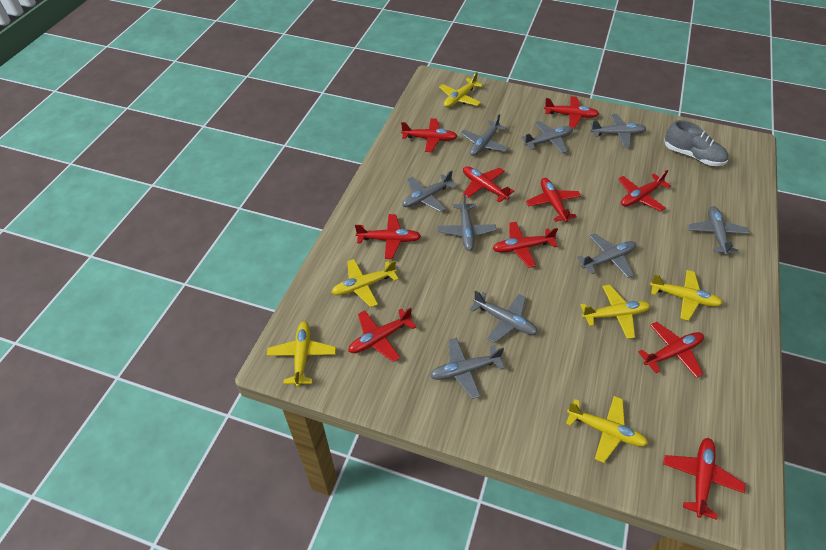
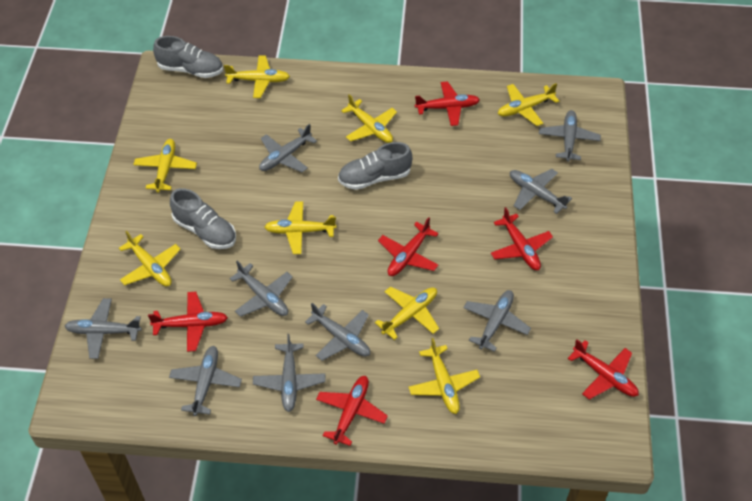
grey shoe: [664,120,728,166] = 1 -> [153,36,223,78] [170,188,236,249] [338,142,412,190] = 3
red plane: [348,308,416,362] [355,214,421,259] [401,118,458,152] [463,166,514,203] [493,222,558,267] [526,178,581,222] [544,96,599,128] [618,170,671,211] [638,322,704,378] [663,438,746,520] = 10 -> [148,292,228,352] [316,376,388,446] [378,217,439,276] [415,81,480,126] [491,207,553,270] [568,339,639,400] = 6
yellow plane: [267,321,336,387] [331,259,399,307] [439,72,483,107] [566,396,648,463] [580,285,650,339] [650,270,723,321] = 6 -> [119,230,181,287] [133,139,197,193] [224,55,290,98] [264,201,336,254] [341,94,397,143] [375,286,439,340] [408,338,480,414] [498,83,559,126] = 8

